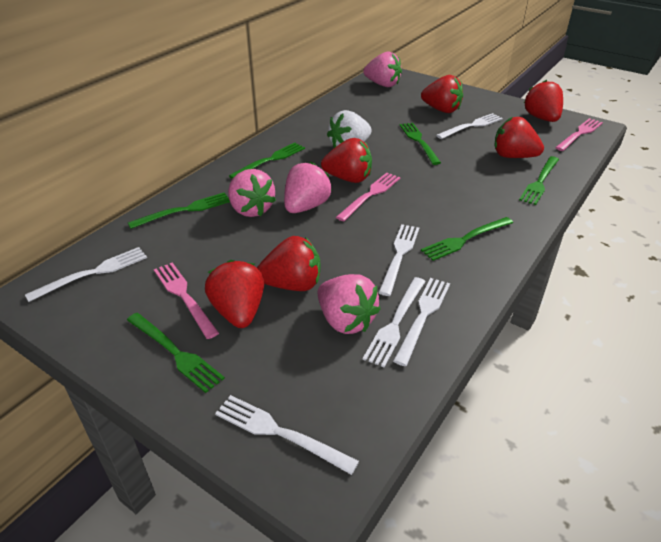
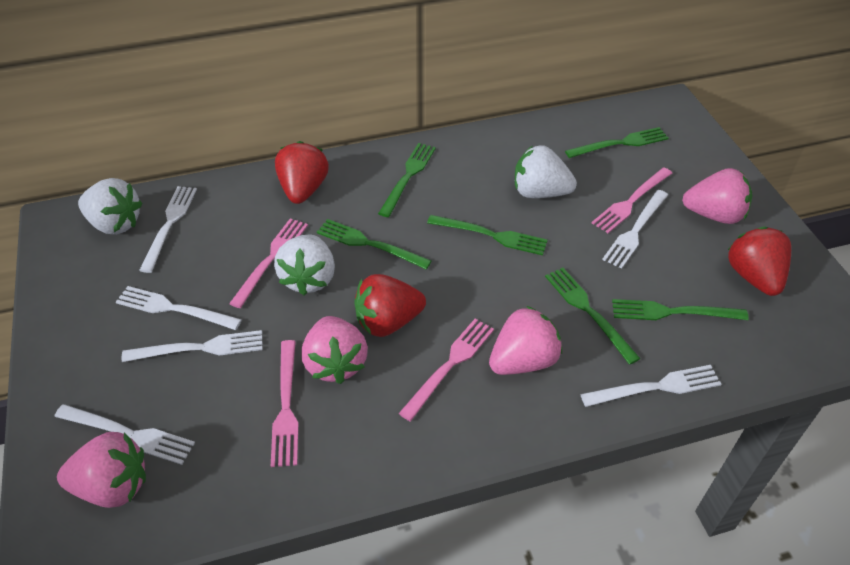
pink fork: [154,262,219,339] [336,173,400,221] [555,118,603,151] = 3 -> [229,219,308,308] [271,340,299,467] [398,319,494,421] [592,167,672,233] = 4
red strawberry: [205,260,264,328] [257,236,320,291] [321,138,372,183] [421,75,463,113] [494,117,544,158] [524,80,563,122] = 6 -> [275,141,329,204] [354,274,426,337] [728,226,791,296] = 3
white strawberry: [327,110,372,148] = 1 -> [78,178,142,235] [274,234,335,295] [515,145,577,198] = 3

